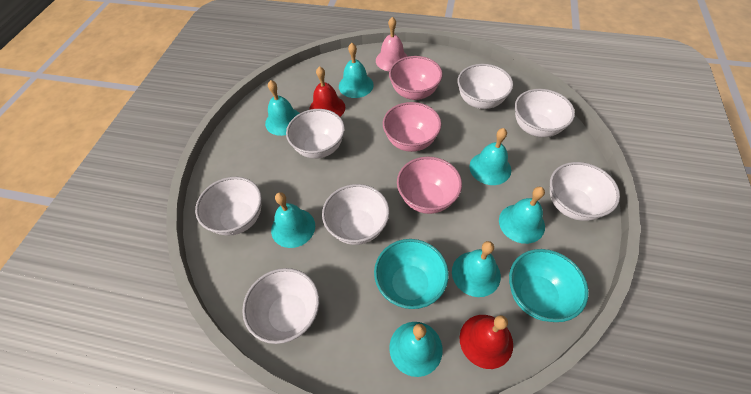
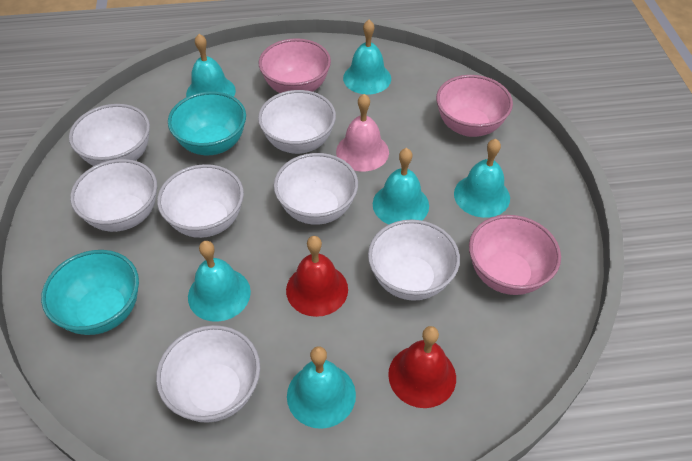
turquoise bell: [265,80,300,136] [271,192,315,248] [339,43,374,98] [389,322,443,377] [452,241,501,297] [469,128,511,185] [499,187,545,244] = 7 -> [186,34,236,97] [188,241,251,322] [287,346,356,429] [343,20,391,94] [373,148,429,225] [454,139,510,218] = 6

